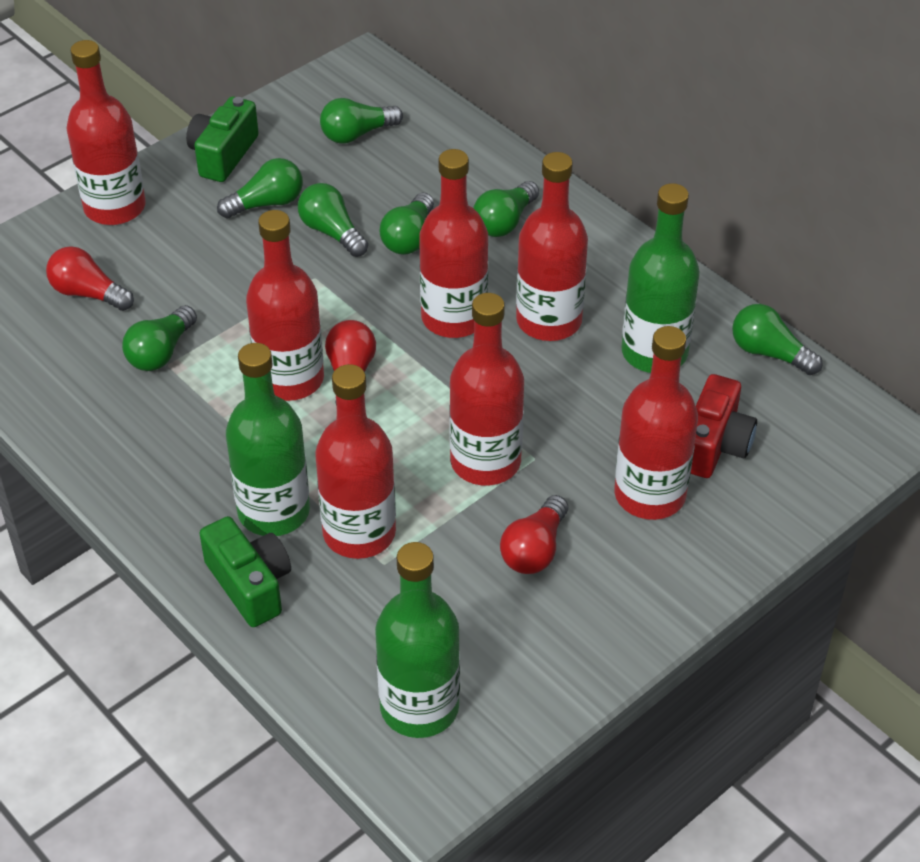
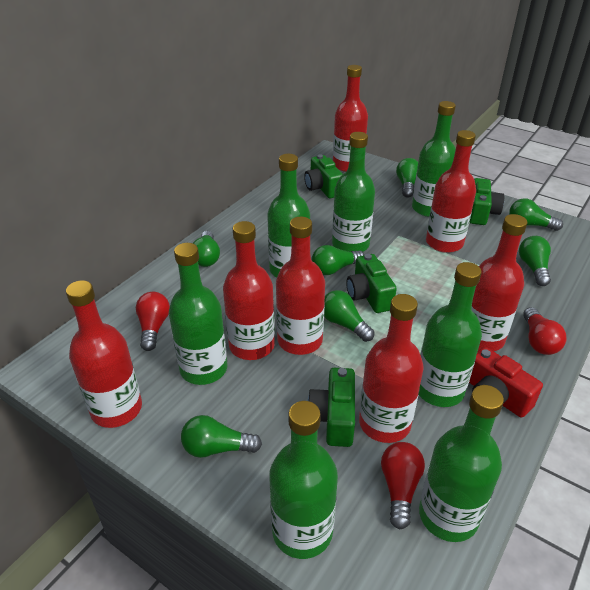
green bottle: [226,343,310,536] [375,542,460,738] [621,183,700,373] = 3 -> [169,243,227,385] [267,154,310,278] [269,401,338,559] [332,132,375,252] [412,101,456,217] [419,262,482,407] [419,385,504,542] = 7
green camera: [186,97,259,182] [199,516,291,627] = 2 -> [304,154,343,198] [307,368,355,447] [346,254,397,313] [469,178,504,225] = 4

